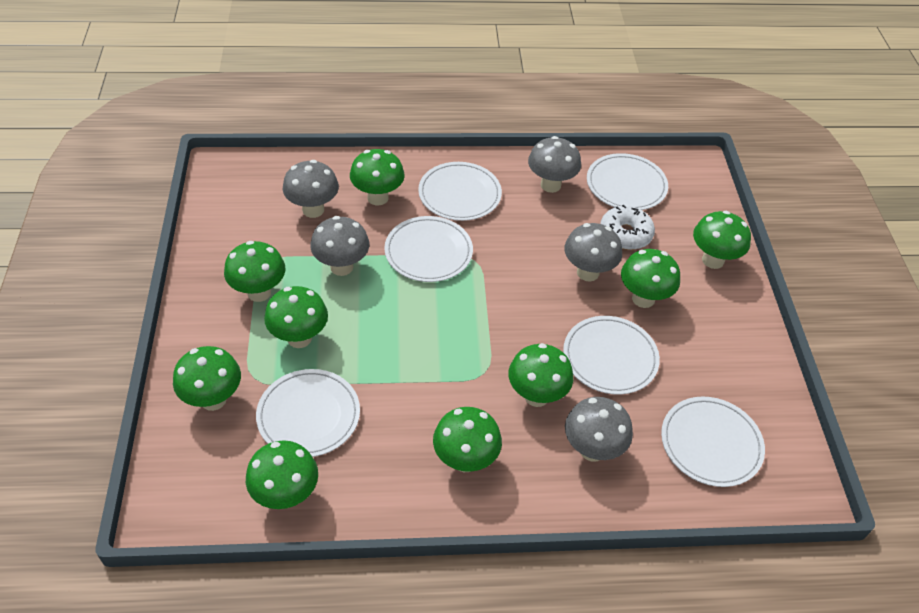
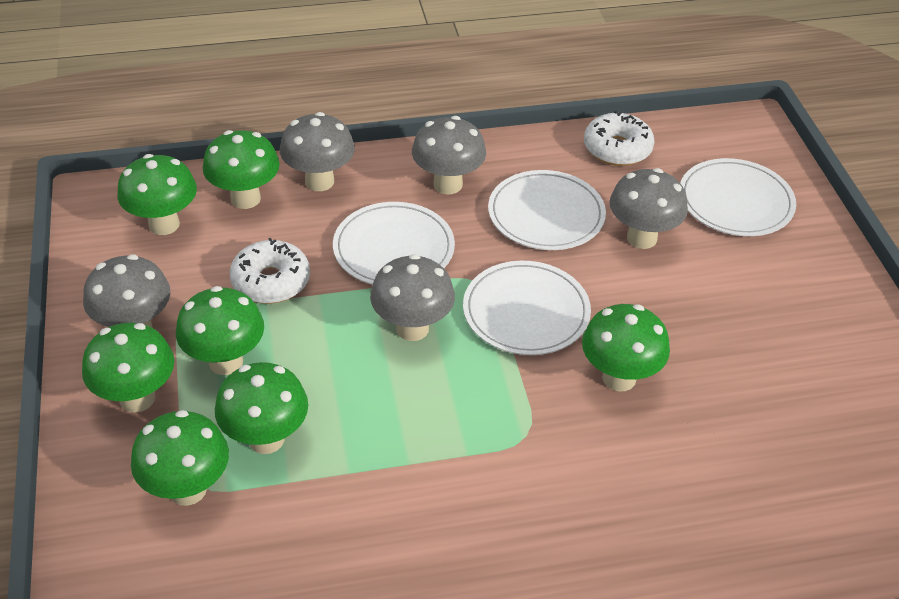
green mushroom: [173,346,241,411] [224,241,285,302] [246,440,318,509] [264,286,328,348] [350,149,405,205] [433,407,502,472] [508,343,573,407] [621,249,680,308] [693,211,751,269] = 9 -> [82,323,174,413] [117,154,197,235] [131,410,229,506] [176,286,264,375] [203,130,280,209] [215,362,308,454] [582,304,670,391] = 7
white donut: [600,205,655,250] = 1 -> [230,238,310,304] [584,111,655,166] = 2
white plate: [256,369,360,457] [384,216,473,282] [418,162,502,221] [563,316,660,395] [587,153,668,210] [661,396,765,487] = 6 -> [333,202,455,285] [463,261,591,355] [488,170,606,250] [680,158,796,236] = 4

